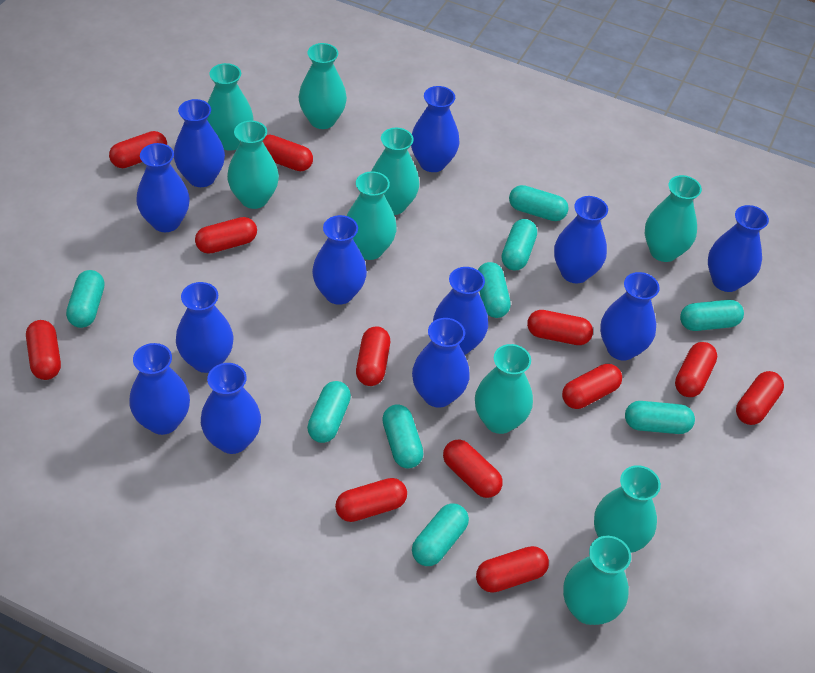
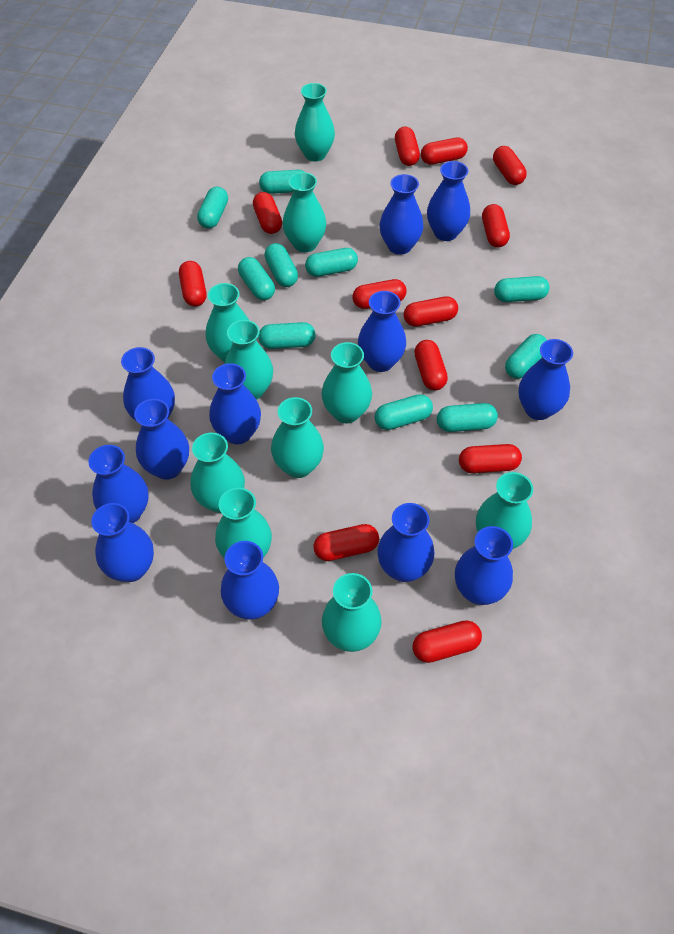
turquoise capsule: [66,270,104,328] [307,381,351,443] [382,404,423,469] [412,504,469,566] [478,262,511,318] [502,219,537,270] [509,185,569,221] [625,401,695,434] [680,300,744,331] = 9 -> [197,187,228,229] [238,257,275,300] [258,322,316,349] [259,170,304,194] [264,243,298,287] [305,248,358,277] [375,394,433,430] [437,403,498,432] [494,276,549,302] [505,334,547,379] = 10
turquoise vase: [207,63,254,151] [227,121,279,209] [299,43,347,129] [347,171,397,260] [372,128,419,215] [475,344,533,434] [563,536,631,625] [594,465,661,553] [645,175,702,262] = 9 -> [190,433,245,513] [205,283,249,362] [215,488,272,559] [224,320,273,400] [271,397,324,478] [283,172,326,252] [295,83,335,162] [321,342,372,423] [322,573,382,652] [476,472,533,549] = 10

